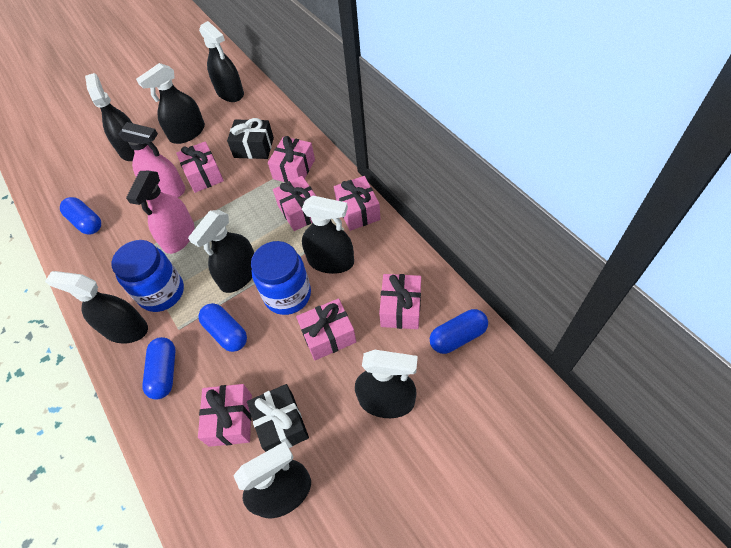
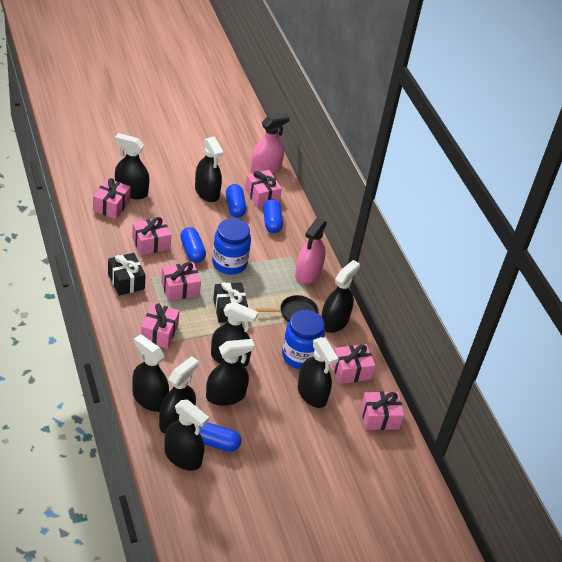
black pan: none = 0 -> [256,295,319,322] = 1
black spray bottle: [45,271,148,343] [85,73,134,161] [136,63,205,144] [188,210,254,293] [199,21,244,102] [233,441,311,518] [302,196,354,274] [355,350,418,418] = 8 -> [115,133,149,199] [132,334,169,412] [159,356,199,433] [165,400,209,471] [195,136,224,202] [206,339,255,406] [211,302,258,367] [298,337,339,408] [321,260,360,333] = 9

